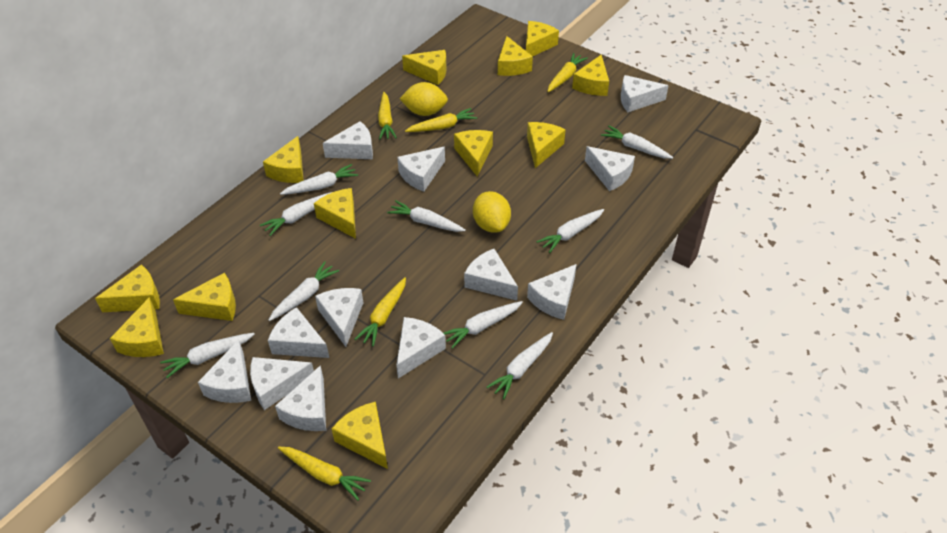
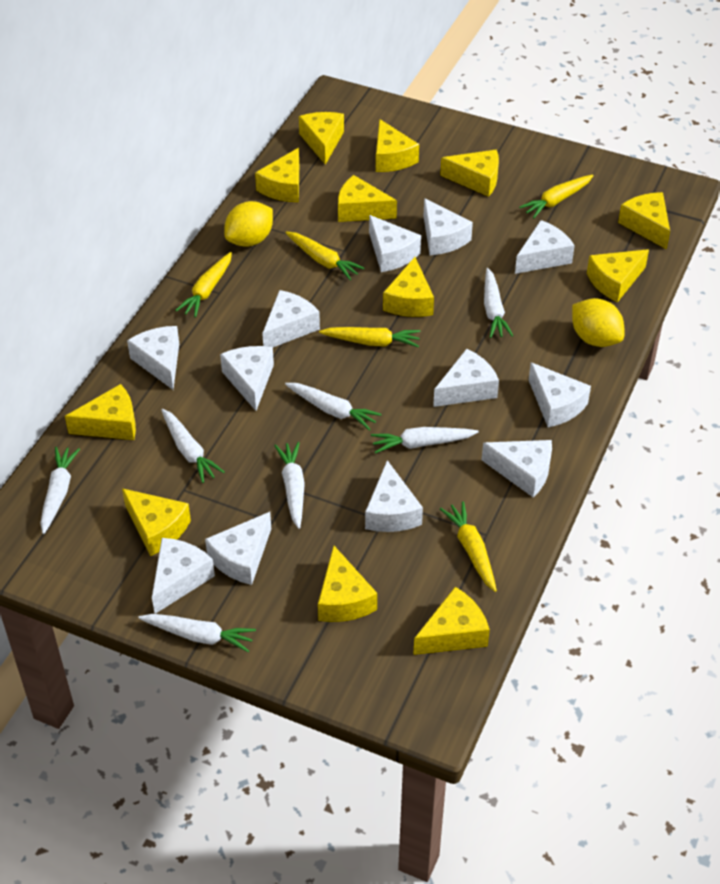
white carrot: [160,333,255,378] [260,192,332,236] [269,261,339,321] [280,164,358,195] [387,200,466,232] [444,301,523,349] [486,332,553,399] [537,209,604,253] [601,125,673,159] = 9 -> [40,447,80,534] [138,614,256,652] [161,409,224,483] [274,442,305,529] [285,383,381,431] [371,427,478,454] [484,268,513,338] = 7

